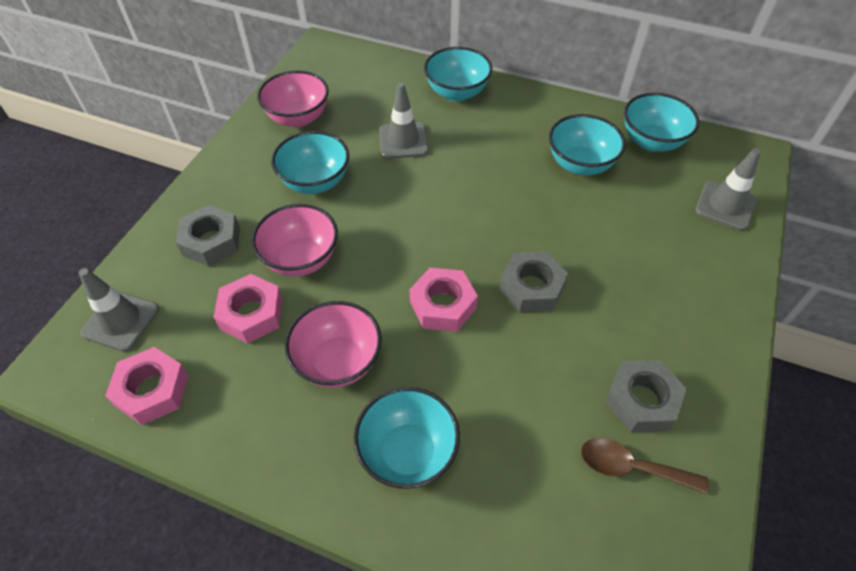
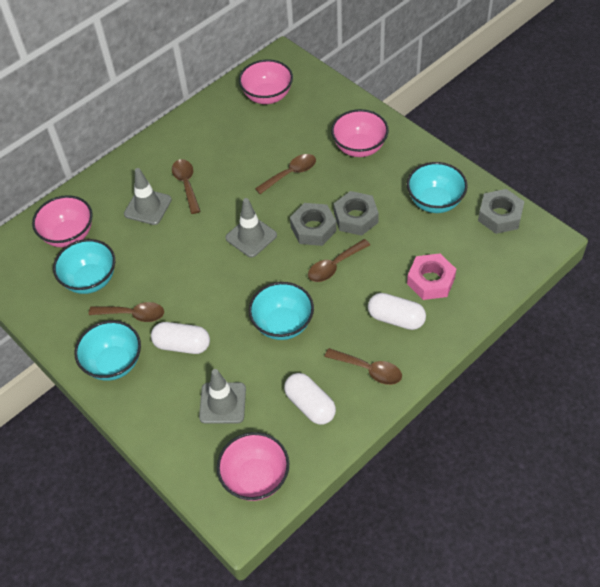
brown spoon: [581,438,708,494] = 1 -> [89,302,164,322] [172,159,200,214] [255,154,316,194] [308,239,370,282] [325,348,402,385] = 5
pink bowl: [252,204,338,277] [257,70,329,127] [285,301,382,388] = 3 -> [32,195,93,247] [217,432,289,501] [239,59,293,104] [331,109,389,157] = 4
pink nut: [105,347,189,425] [214,274,283,343] [409,268,478,332] = 3 -> [407,253,456,300] = 1
turquoise bowl: [271,131,349,194] [354,387,460,489] [424,47,492,102] [549,114,626,176] [624,93,699,152] = 5 -> [53,239,115,294] [74,320,141,381] [249,282,314,340] [407,162,468,213] = 4
white capsule: none = 0 -> [151,322,210,354] [284,373,336,425] [368,293,426,330] = 3

